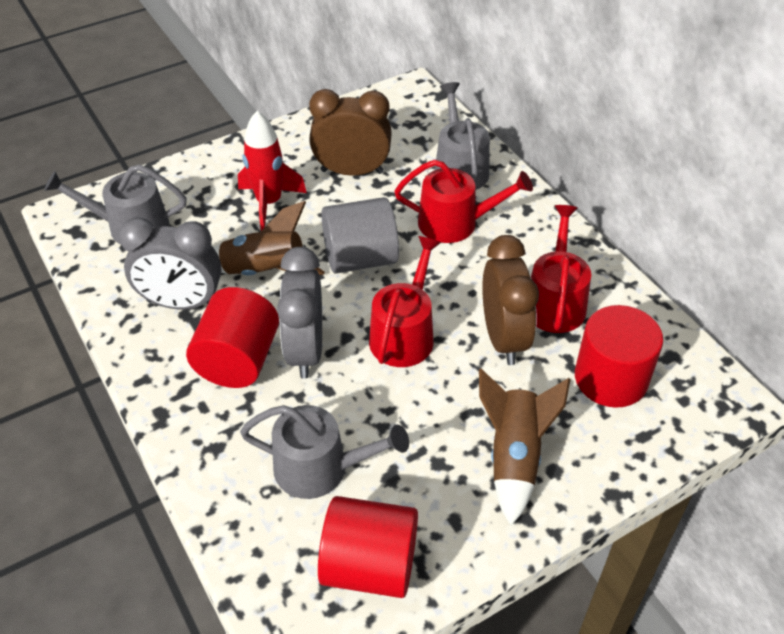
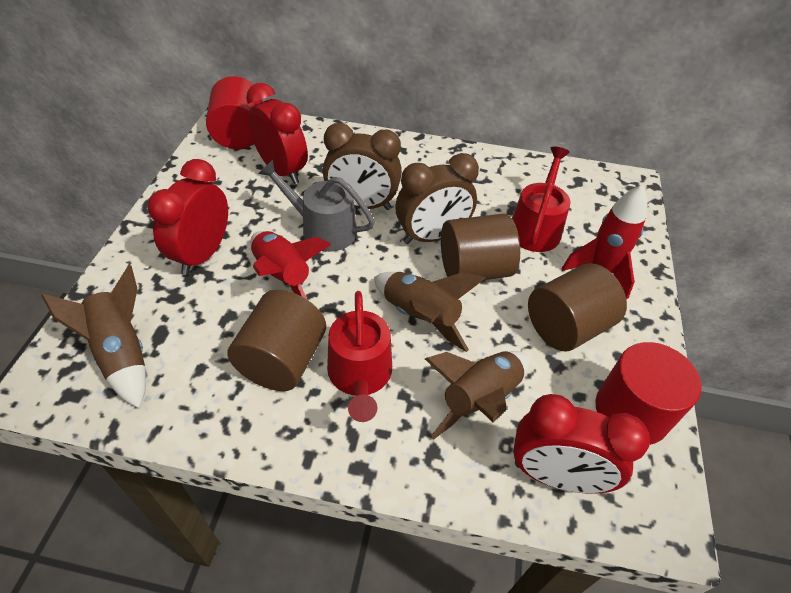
brown cylinder: none = 0 -> [227,290,326,391] [441,214,520,280] [528,263,627,351] = 3
brown rocket: [214,201,325,275] [479,369,571,525] = 2 -> [41,265,146,409] [374,272,486,352] [425,351,529,440] = 3
grey clock: [119,217,222,309] [277,247,322,379] = 2 -> none = 0
grey cylinder: [321,197,399,274] = 1 -> none = 0
grey watering can: [44,165,187,244] [240,405,409,499] [435,82,490,190] = 3 -> [258,159,375,252] = 1
red clock: none = 0 -> [147,159,228,275] [246,83,308,184] [513,394,650,494] = 3
red cylinder: [186,287,279,388] [318,496,418,598] [575,305,663,408] = 3 -> [206,76,263,149] [595,342,702,445] = 2
red rocket: [238,111,307,231] = 1 -> [250,231,331,299] [562,185,647,299] = 2
red watering can: [369,236,441,367] [394,159,533,243] [531,205,591,333] = 3 -> [327,291,392,422] [512,147,570,252] = 2

